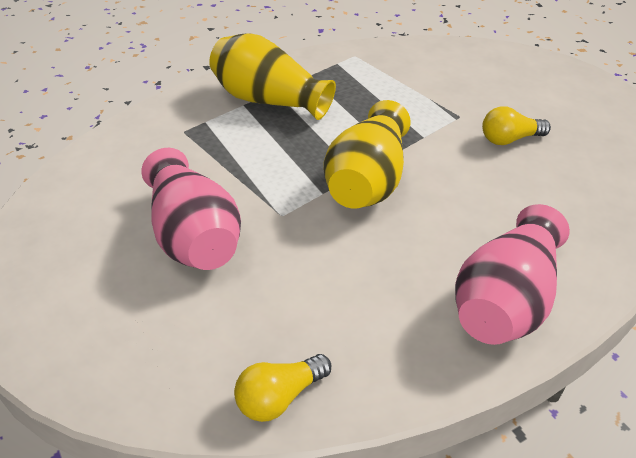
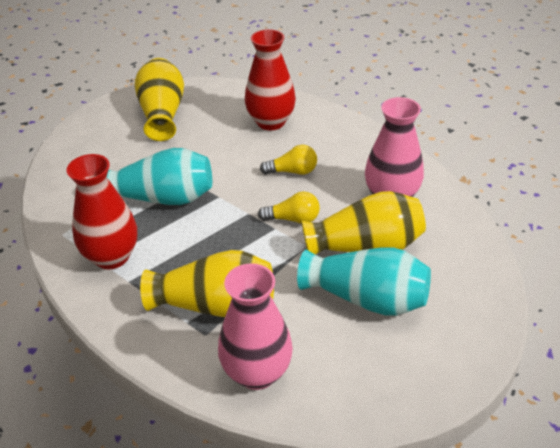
red vase: none = 0 -> [66,154,137,269] [245,29,296,130] = 2
turquoise vase: none = 0 -> [107,148,212,205] [297,248,431,316] = 2
yellow vase: [209,33,336,120] [323,100,411,209] = 2 -> [135,58,184,141] [140,250,274,317] [302,191,426,255] = 3

